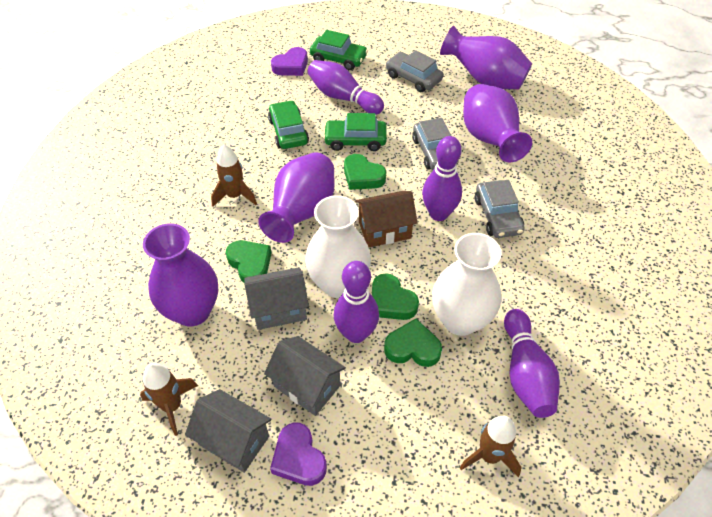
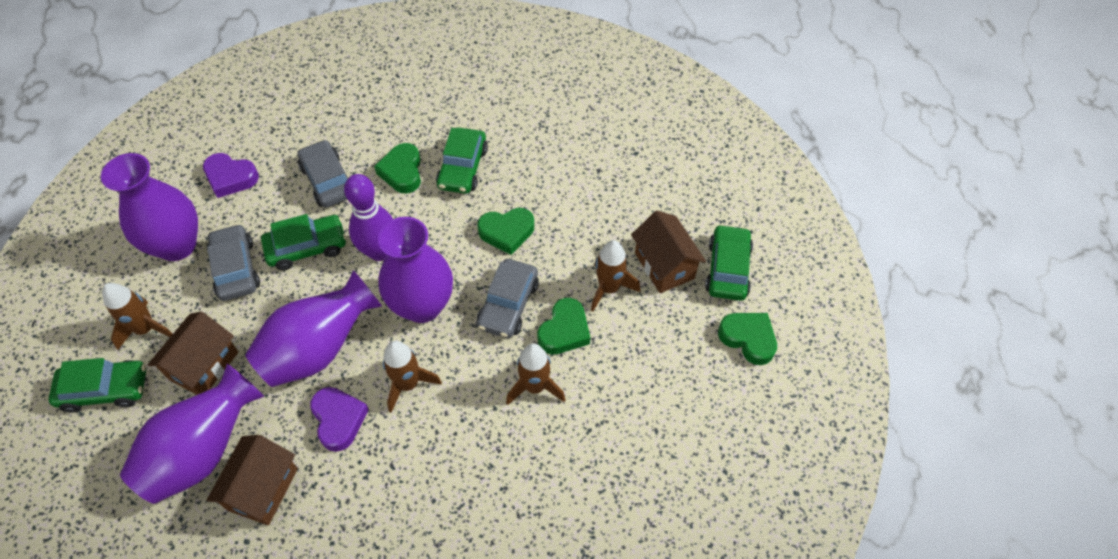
brown house: [355,191,418,247] = 1 -> [148,311,239,395] [206,435,298,525] [631,210,706,293] = 3
brown rocket: [140,363,198,436] [211,144,257,207] [460,416,522,477] = 3 -> [102,283,173,350] [383,341,442,413] [506,343,565,405] [591,240,640,312] = 4
green car: [268,100,309,149] [310,30,368,70] [323,113,387,151] = 3 -> [49,358,146,413] [261,214,346,270] [436,127,488,194] [705,224,753,301] = 4
grey house: [185,389,272,473] [244,267,309,330] [264,336,346,416] = 3 -> none = 0
purple bowling pin: [307,60,384,115] [334,261,379,343] [422,136,462,221] [504,309,560,418] = 4 -> [344,174,393,261] = 1
white vase: [305,195,371,298] [432,233,501,336] = 2 -> none = 0

